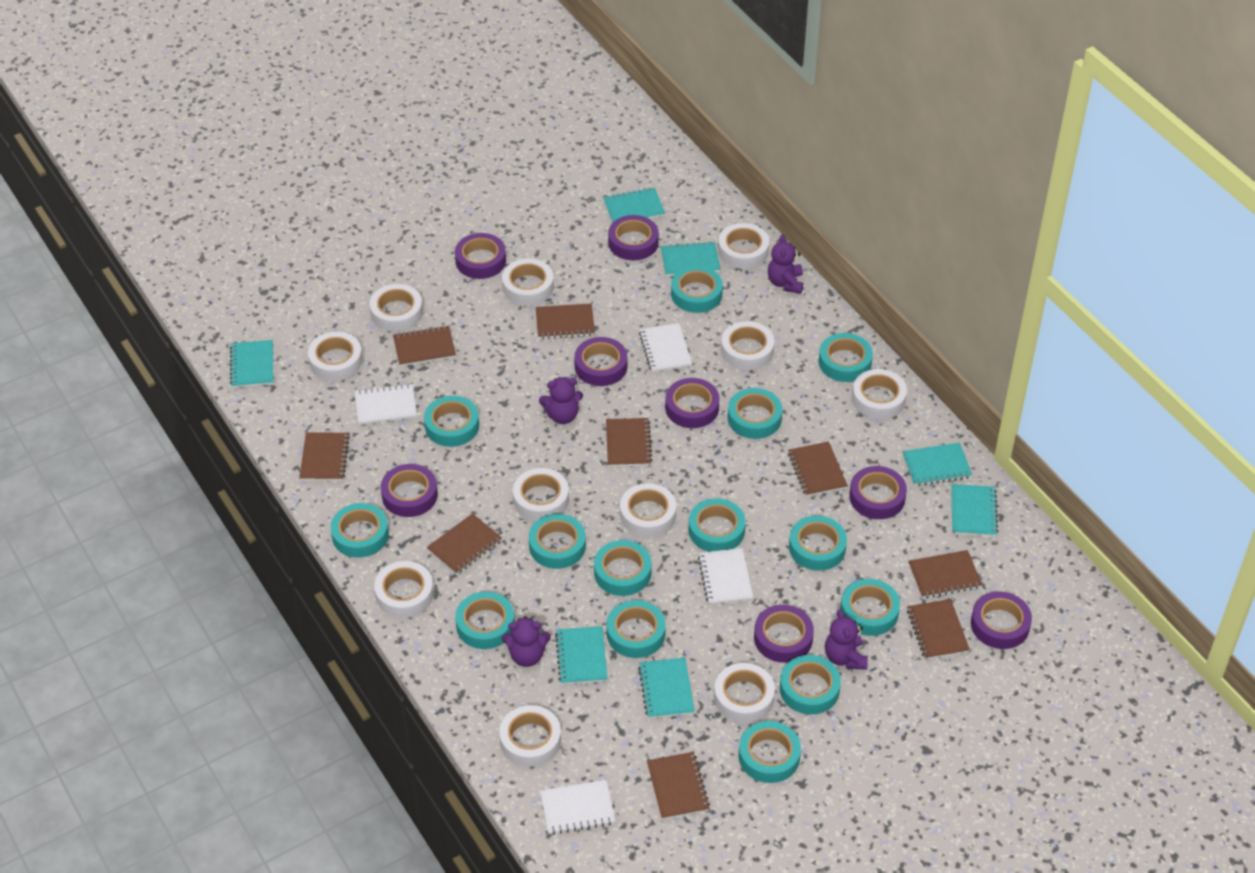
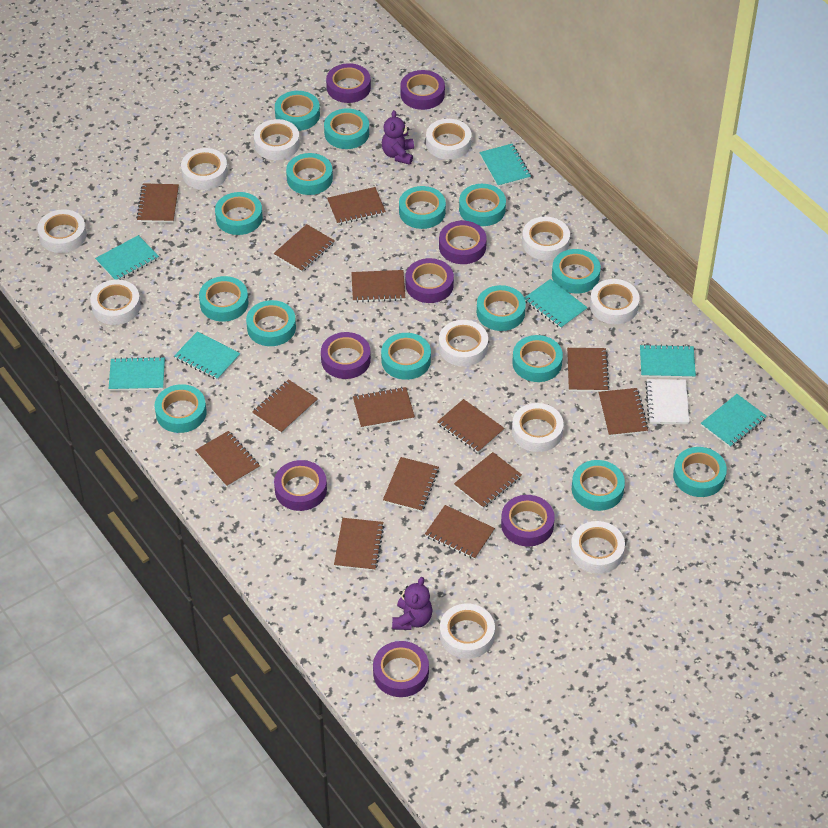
brown notebook: [299,432,350,481] [393,325,456,367] [427,513,502,575] [536,303,595,339] [606,418,652,467] [647,752,710,820] [788,441,848,497] [907,599,970,660] [909,550,982,598] = 9 -> [136,183,179,223] [195,431,260,487] [252,379,318,434] [273,224,335,272] [327,187,386,225] [334,518,384,571] [351,270,405,303] [353,387,415,429] [383,457,439,512] [425,505,495,559] [437,399,505,453] [454,452,522,509] [567,348,609,392] [599,388,649,437] = 14
purple teddy bear: [502,616,551,667] [539,377,583,424] [768,234,803,294] [825,609,868,670] = 4 -> [382,110,414,165] [392,577,433,630] = 2
turquoise tape: [330,503,389,558] [424,396,479,447] [455,592,515,649] [529,514,586,569] [594,540,652,596] [607,600,666,658] [671,266,723,313] [689,498,746,552] [728,388,782,439] [739,721,801,783] [780,655,841,715] [789,516,847,571] [819,333,873,382] [840,579,900,636] = 14 -> [155,384,207,433] [199,276,248,322] [215,192,263,235] [246,300,296,346] [275,91,320,131] [286,153,333,195] [324,108,369,149] [381,333,431,380] [399,186,446,229] [459,184,506,226] [477,285,526,331] [512,335,563,382] [552,249,601,294] [572,460,625,511] [673,447,727,497] = 15
white notebook: [355,384,417,425] [540,780,615,835] [639,323,692,373] [698,548,753,605] = 4 -> [645,379,689,424] = 1

